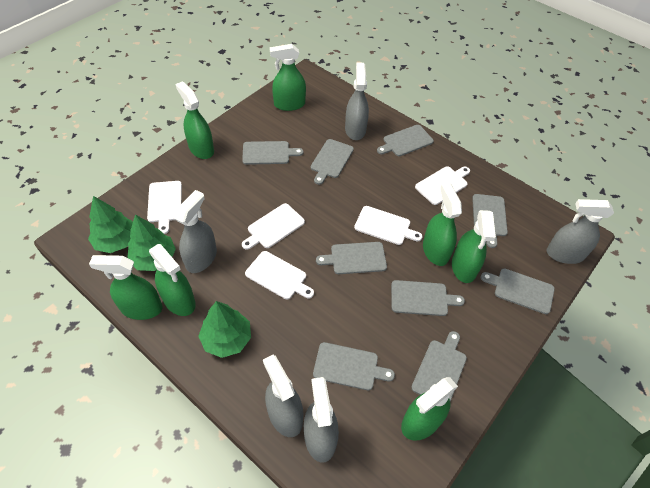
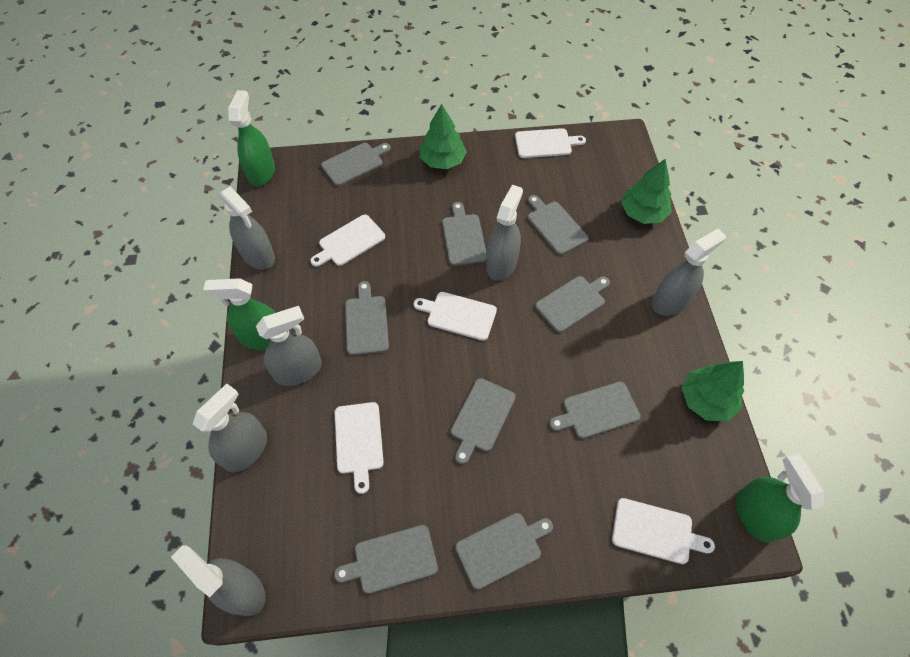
green spray bottle: [89,255,163,320] [149,244,196,316] [175,81,214,159] [270,44,306,111] [401,377,458,441] [423,183,462,266] [452,210,496,283] = 7 -> [203,278,276,350] [228,90,275,187] [736,453,824,543] = 3
grey spray bottle: [174,190,217,273] [263,355,303,437] [304,377,339,463] [345,62,369,140] [547,199,614,264] = 5 -> [171,545,266,616] [193,384,267,472] [219,186,275,270] [256,306,322,386] [486,185,523,281] [652,229,726,316] = 6

